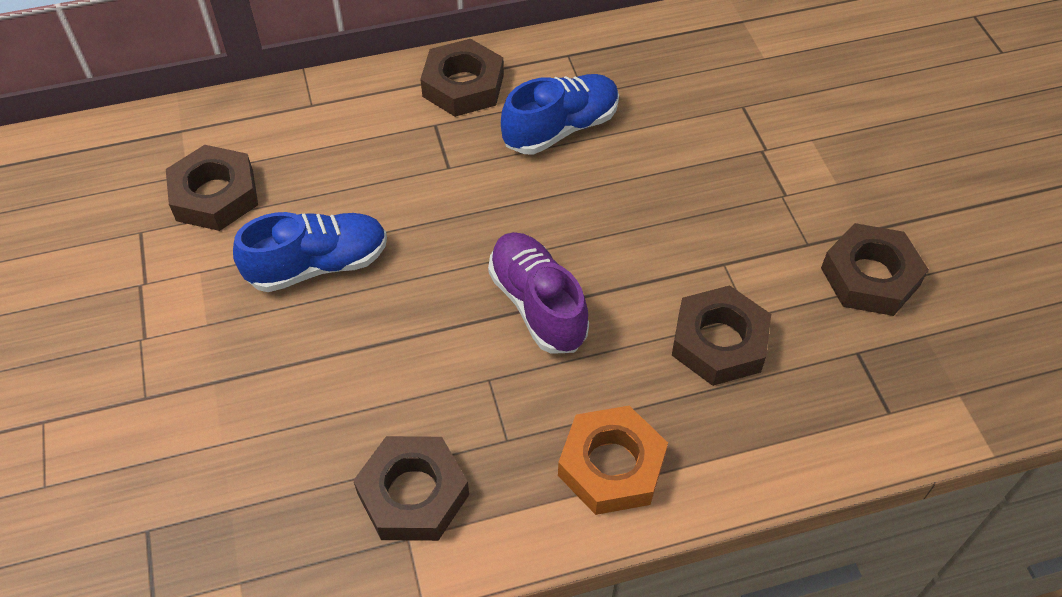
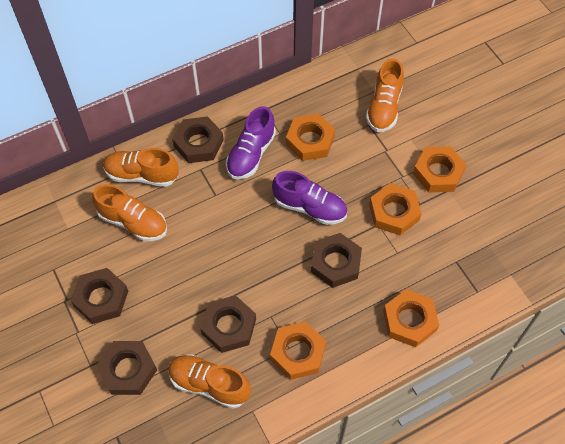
blue shoe: [233,212,387,292] [501,74,619,154] = 2 -> none = 0
orange nut: [558,406,668,515] = 1 -> [270,322,326,380] [286,114,335,161] [369,183,422,235] [383,289,439,347] [413,146,466,193] = 5
orange shoe: none = 0 -> [92,184,167,241] [103,148,179,187] [168,354,251,409] [366,59,404,132] = 4
purple shoe: [488,232,589,354] = 1 -> [226,106,276,179] [272,171,347,225] = 2

